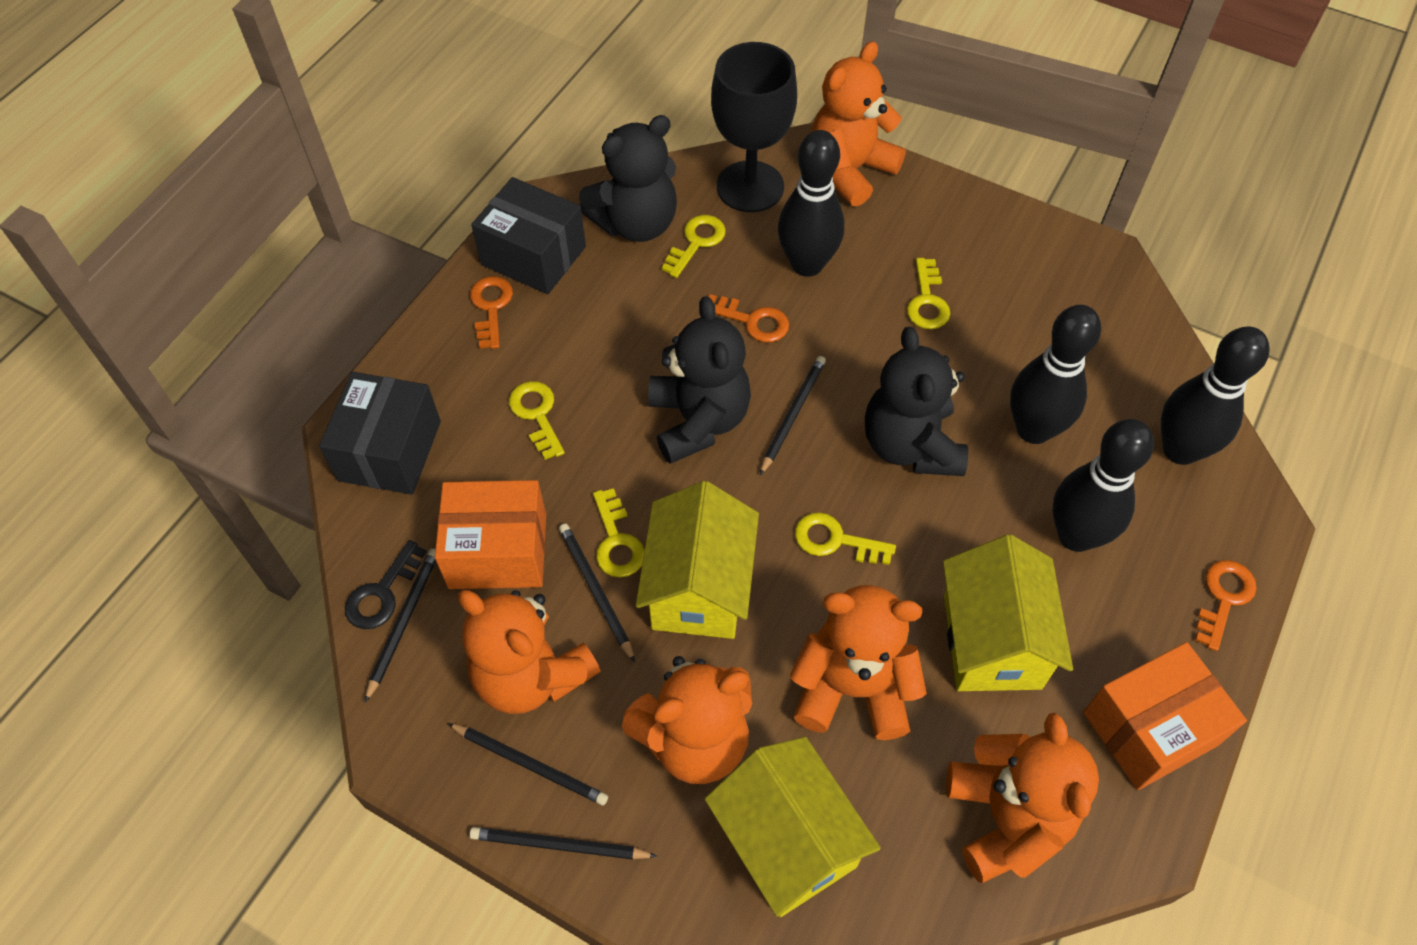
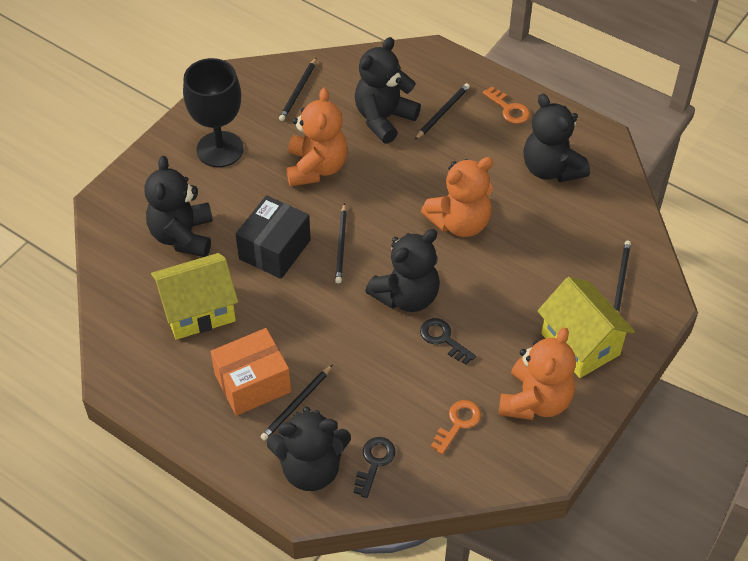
black bowling pin: [778,130,844,277] [1010,305,1101,444] [1053,419,1154,552] [1161,327,1270,465] = 4 -> none = 0
black box: [319,372,441,495] [471,177,586,294] = 2 -> [236,195,311,279] = 1
black key: [345,540,427,629] = 1 -> [354,437,396,498] [420,318,476,365] = 2
black teddy bear: [579,115,677,242] [648,296,751,464] [865,326,968,476] = 3 -> [144,156,213,257] [267,407,351,491] [355,37,421,144] [365,229,440,312] [523,94,590,182] = 5
orange box: [435,480,546,589] [1083,642,1247,790] = 2 -> [211,328,291,416] = 1
orange key: [470,276,513,349] [709,294,789,342] [1195,560,1257,651] = 3 -> [431,400,481,455] [482,86,530,124] = 2
orange teddy bear: [458,590,601,714] [622,656,752,784] [790,585,927,740] [811,41,906,207] [946,713,1099,883] = 5 -> [286,88,347,187] [421,157,493,237] [499,327,576,420] = 3
yellow house: [636,481,759,639] [705,737,881,917] [943,535,1073,691] = 3 -> [151,253,238,340] [538,277,635,378] = 2
yellow key: [509,381,565,460] [593,488,645,577] [661,215,726,278] [795,512,896,565] [907,258,951,329] = 5 -> none = 0

